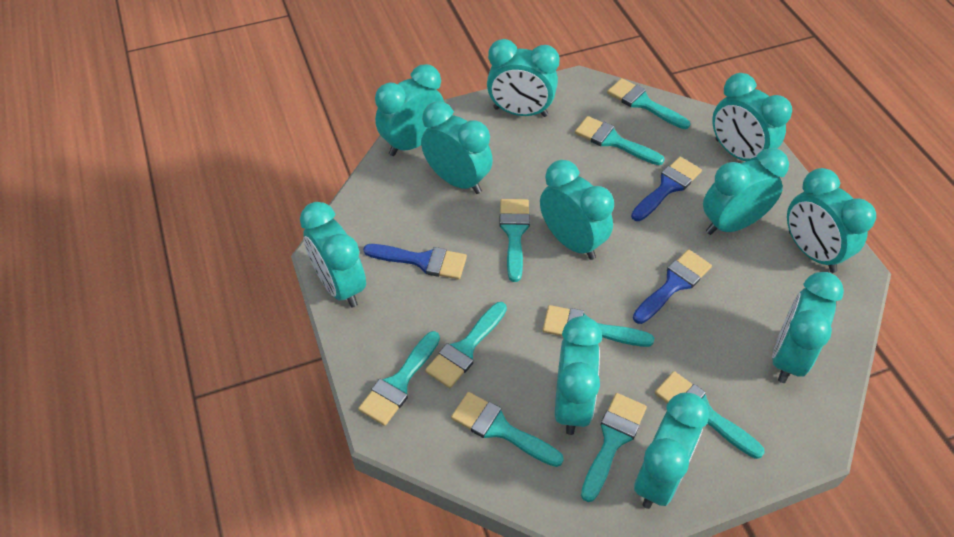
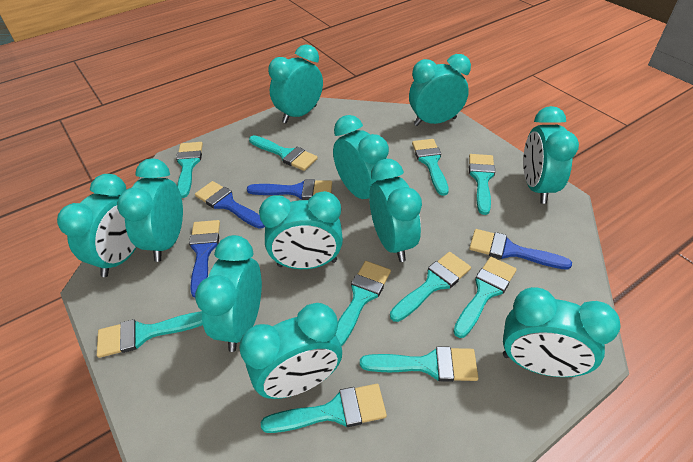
blue brush: [363,244,467,279] [631,157,702,221] [633,249,712,324] = 3 -> [189,220,220,298] [195,181,265,229] [247,179,332,200] [469,229,572,270] = 4
turquoise brush: [358,331,440,426] [425,302,507,388] [451,392,564,467] [500,199,530,282] [542,305,654,347] [575,116,665,165] [581,393,647,502] [607,78,690,129] [655,371,765,459] = 9 -> [97,312,203,358] [176,142,203,198] [249,135,318,171] [261,384,387,433] [336,261,391,347] [360,346,478,382] [390,252,471,322] [412,139,449,196] [453,257,517,338] [469,154,495,215] = 10

